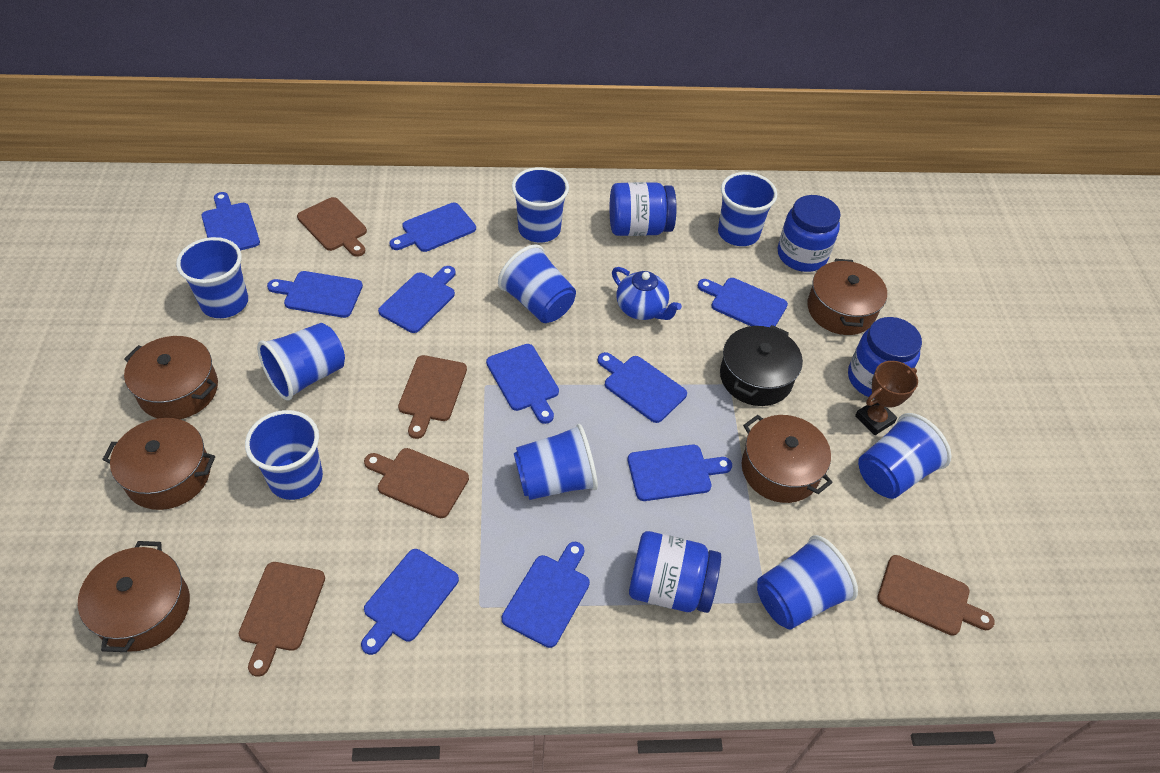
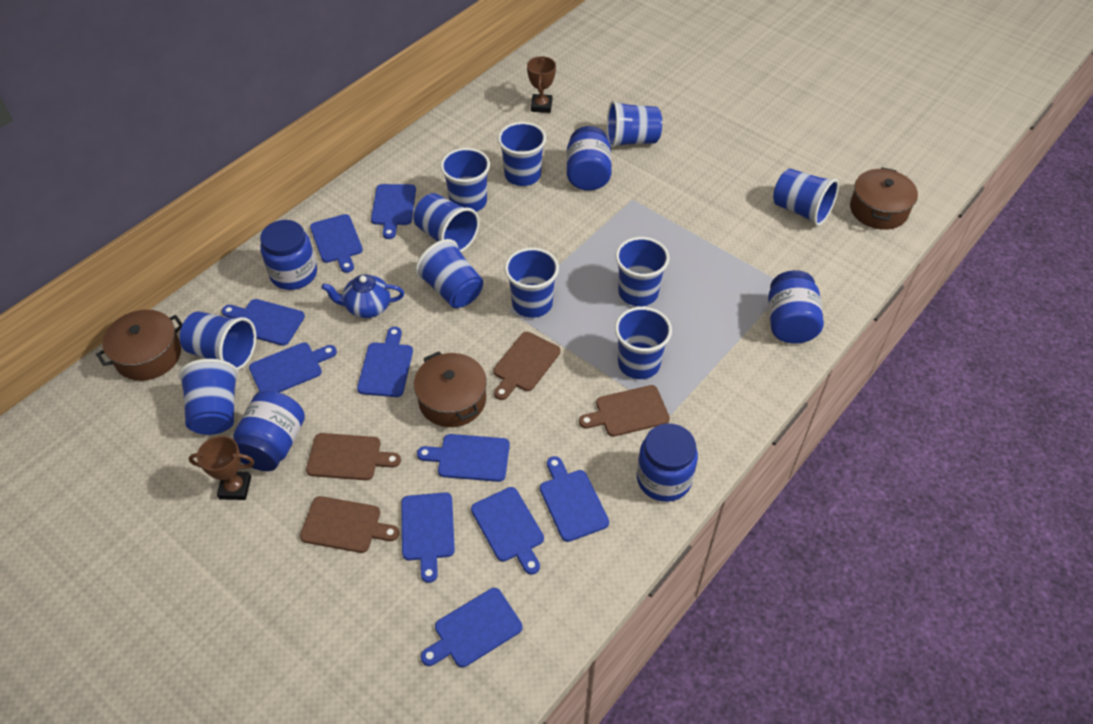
black pot: [720,325,803,406] = 1 -> none = 0
blue cup: [176,237,248,318] [245,410,323,500] [257,323,345,401] [498,245,576,323] [512,167,569,243] [514,424,598,500] [718,172,777,246] [757,535,858,630] [858,413,952,499] = 9 -> [178,359,239,435] [180,311,257,370] [414,193,480,252] [415,239,483,308] [440,148,490,212] [498,122,546,186] [505,248,559,318] [607,101,662,148] [615,237,669,306] [615,307,672,379] [773,169,839,226] = 11
blue jar: [610,182,677,236] [629,531,721,613] [778,195,841,272] [848,317,922,399] = 4 -> [233,391,305,471] [260,220,317,290] [566,126,612,190] [637,423,698,502] [768,270,824,344] = 5
brown cutting board: [239,562,325,677] [297,197,367,257] [364,448,469,518] [398,355,467,439] [877,555,995,636] = 5 -> [300,496,399,553] [306,433,401,480] [493,332,561,400] [579,385,670,437] = 4
brown pot: [78,541,190,652] [102,418,215,510] [124,336,218,419] [742,415,833,503] [807,259,887,335] = 5 -> [96,310,183,381] [414,352,487,427] [850,167,918,230] = 3
brown trophy: [855,361,918,435] = 1 -> [189,436,254,500] [527,56,556,113] = 2

